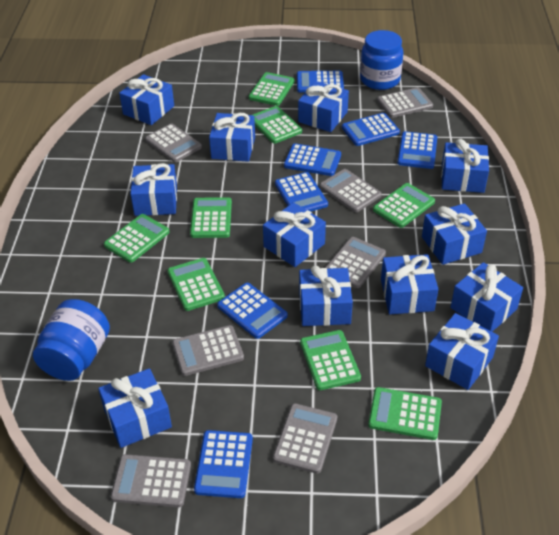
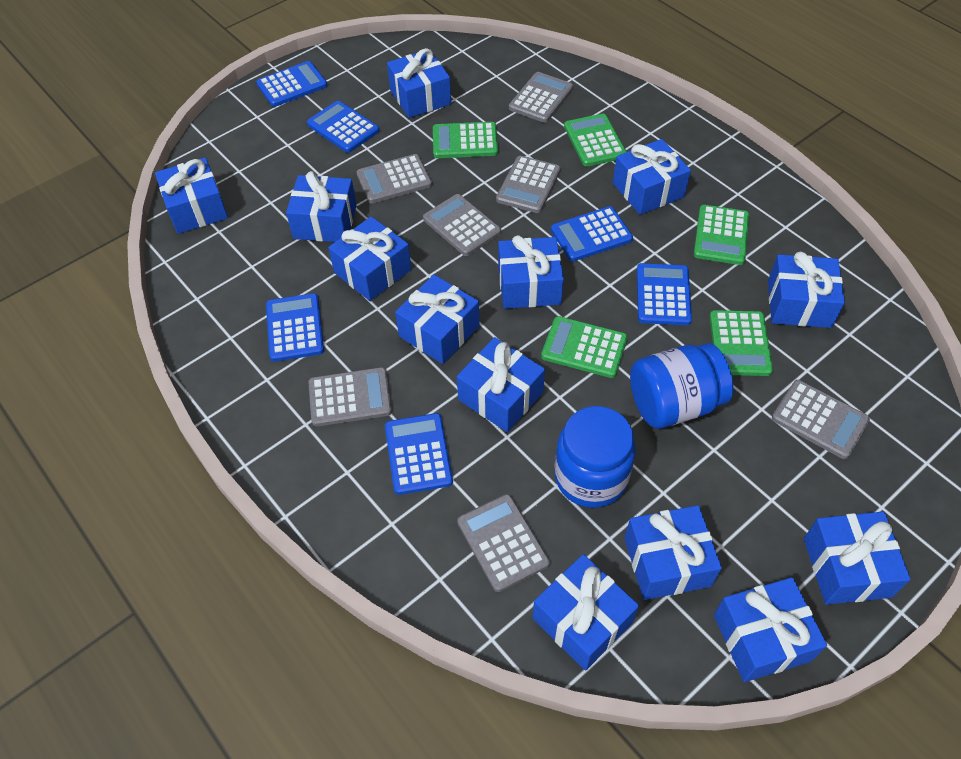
blue calculator: [194,430,253,498] [217,283,288,339] [275,172,328,212] [284,143,341,176] [297,71,344,93] [342,113,400,146] [397,131,437,169] = 7 -> [256,61,327,107] [266,293,324,362] [307,101,379,153] [385,413,453,495] [551,206,633,261] [637,263,692,325] = 6
blue gift: [98,368,172,448] [119,74,174,125] [130,163,177,216] [209,113,255,162] [263,202,326,267] [298,81,349,132] [299,265,353,326] [381,254,438,314] [422,203,487,265] [425,313,499,390] [441,139,489,193] [450,262,523,332] = 12 -> [155,158,228,234] [286,171,357,242] [328,217,411,301] [387,48,451,118] [395,275,480,364] [457,337,545,432] [498,235,564,309] [533,554,639,670] [613,139,691,215] [624,505,722,600] [714,577,827,682] [768,252,845,328] [804,512,911,605] = 13
green calculator: [104,214,170,263] [168,258,225,311] [190,197,232,238] [249,72,295,106] [253,106,302,144] [300,330,361,390] [368,387,442,440] [373,183,435,228] = 8 -> [433,122,498,158] [541,316,628,378] [564,114,627,167] [694,205,749,265] [710,310,773,376] = 5

